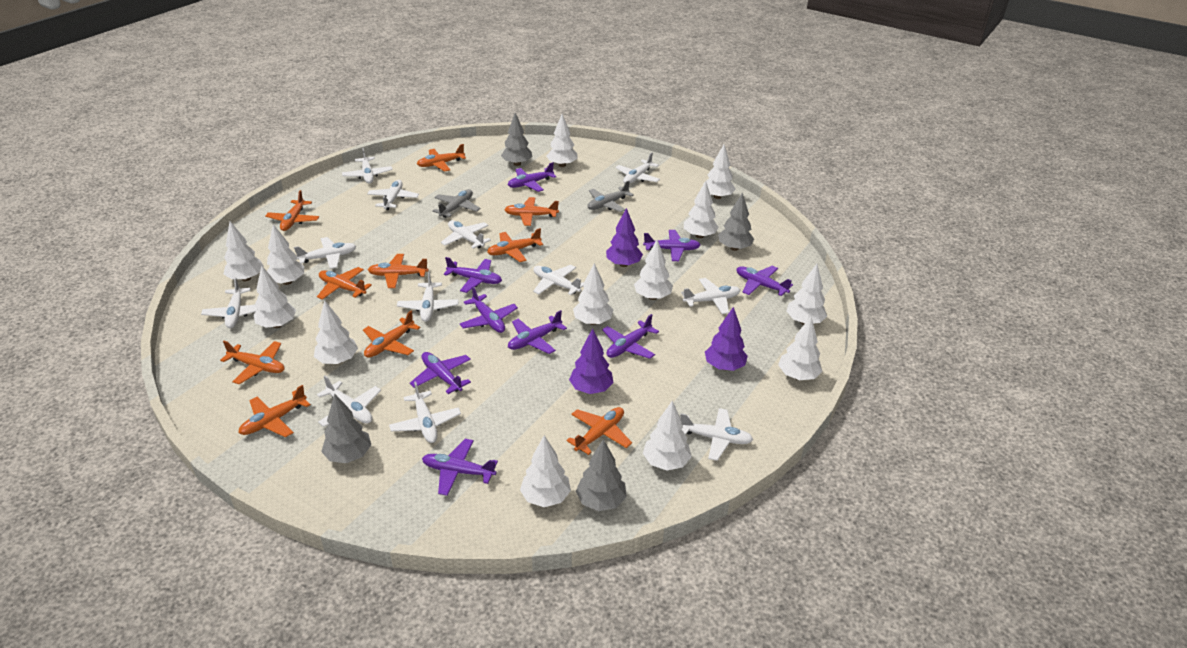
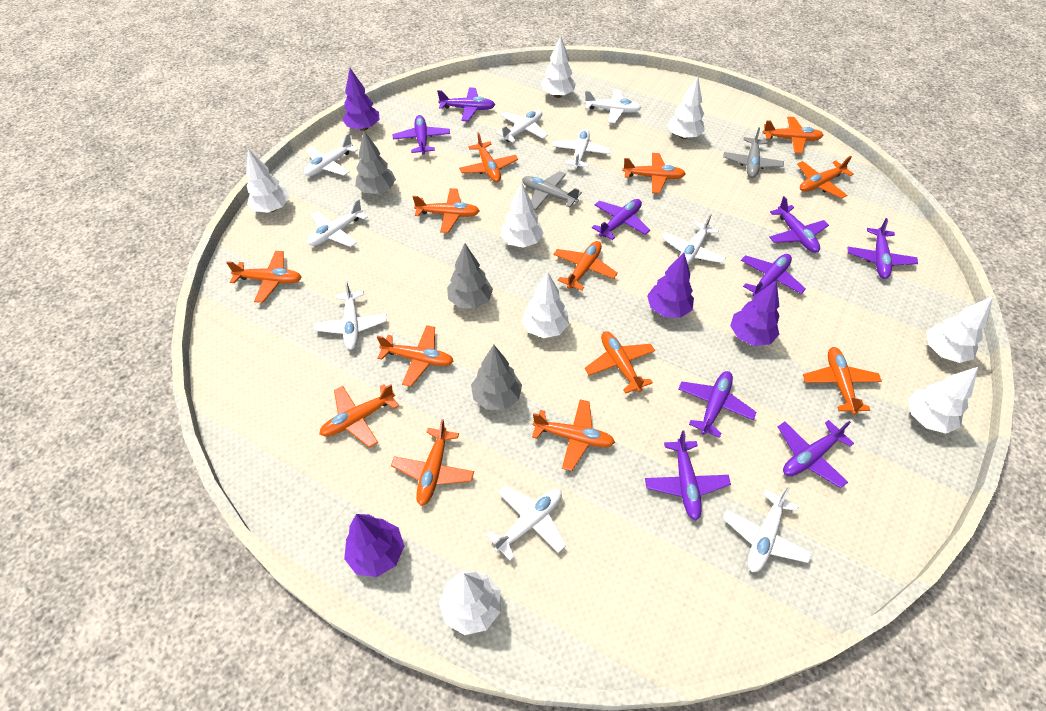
grey tree: [321,393,371,463] [501,113,532,166] [576,439,627,511] [718,192,754,251] = 4 -> [355,131,396,194] [447,244,493,309] [471,345,522,410] = 3
orange plane: [220,341,284,384] [238,385,311,438] [265,190,319,231] [317,267,372,300] [363,311,420,358] [368,254,428,288] [417,144,466,172] [487,228,543,262] [504,197,559,226] [566,407,632,455] = 10 -> [226,251,302,303] [319,384,399,448] [377,325,454,387] [391,419,474,506] [413,188,479,233] [459,132,518,182] [532,399,615,471] [553,241,618,291] [585,331,655,394] [622,153,686,193] [762,117,824,154] [797,156,854,199] [803,347,882,415] = 13
purple tree: [569,328,614,394] [606,208,643,267] [705,307,748,371] = 3 -> [342,68,379,131] [344,514,404,577] [647,253,694,318] [730,280,779,346] = 4
white plane: [201,277,258,328] [294,237,356,269] [317,375,381,427] [342,148,393,184] [367,180,419,210] [389,381,461,443] [397,271,459,322] [441,220,491,249] [533,265,584,295] [615,152,660,184] [680,408,753,461] [681,278,740,314] = 12 -> [304,133,358,176] [307,199,368,247] [314,281,387,350] [486,485,566,561] [496,110,548,143] [552,128,611,169] [584,89,641,123] [661,214,726,265] [723,487,812,572] = 9
white tree: [224,221,264,281] [254,265,296,328] [267,224,304,285] [314,300,358,364] [520,435,571,507] [547,114,577,167] [573,263,613,325] [634,240,673,300] [643,400,692,471] [684,181,719,238] [703,145,736,199] [778,317,822,380] [786,264,827,325] = 13 -> [246,149,289,213] [439,570,501,635] [501,182,544,248] [522,272,569,338] [541,35,576,98] [667,76,705,139] [908,367,978,433] [927,296,993,363] = 8

